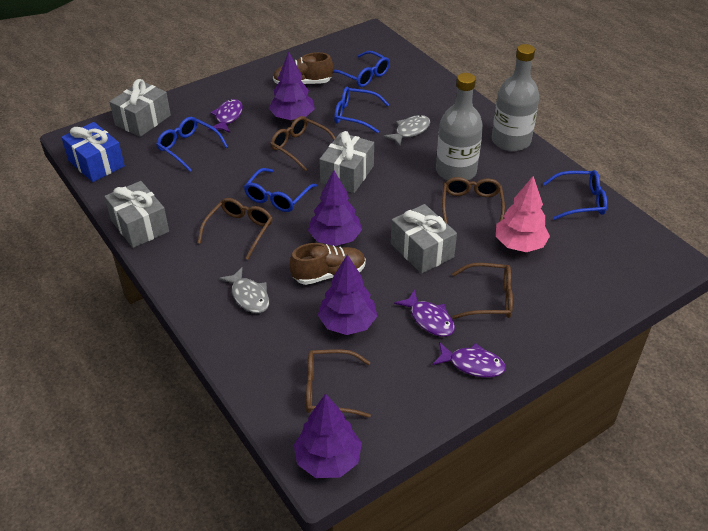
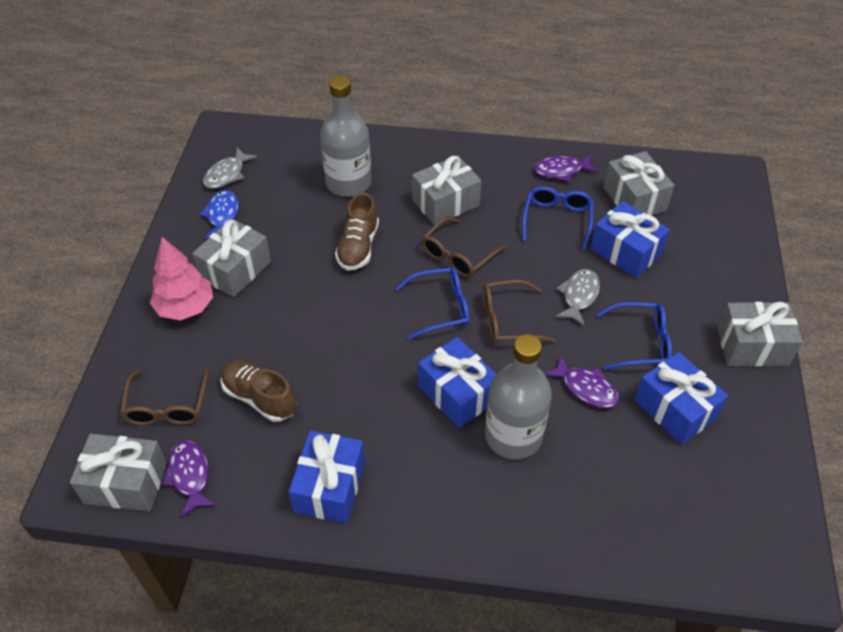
blue fish: none = 0 -> [200,190,238,239] = 1
blue gift: [61,122,125,182] = 1 -> [289,430,365,523] [418,337,496,428] [590,201,670,278] [634,352,728,445] = 4
blue glasses: [156,117,228,172] [244,168,317,212] [333,51,390,87] [334,87,390,133] [543,170,607,220] = 5 -> [395,267,469,339] [522,186,594,250] [596,302,672,370] = 3
brown glasses: [197,198,273,260] [270,116,336,171] [306,349,371,418] [442,177,505,224] [452,263,513,319] = 5 -> [120,368,209,426] [421,217,506,277] [483,280,556,344] = 3
grey gift: [104,181,169,248] [109,79,171,137] [319,131,374,193] [391,204,457,274] = 4 -> [70,434,167,511] [192,218,271,297] [412,156,481,225] [603,151,674,215] [717,302,803,366] = 5
purple tree: [269,51,315,121] [294,393,362,478] [308,170,362,246] [318,255,377,335] = 4 -> none = 0

